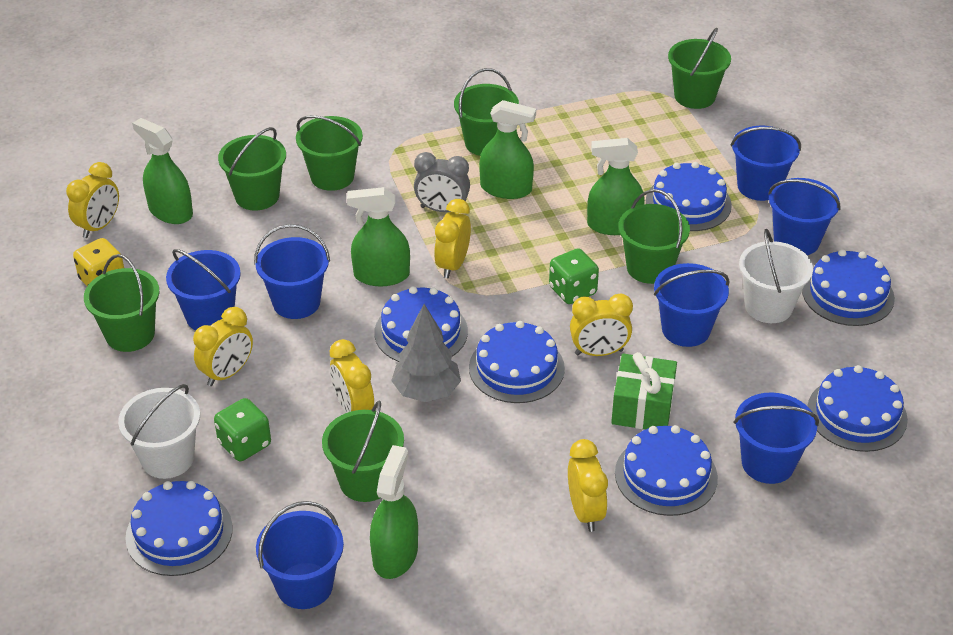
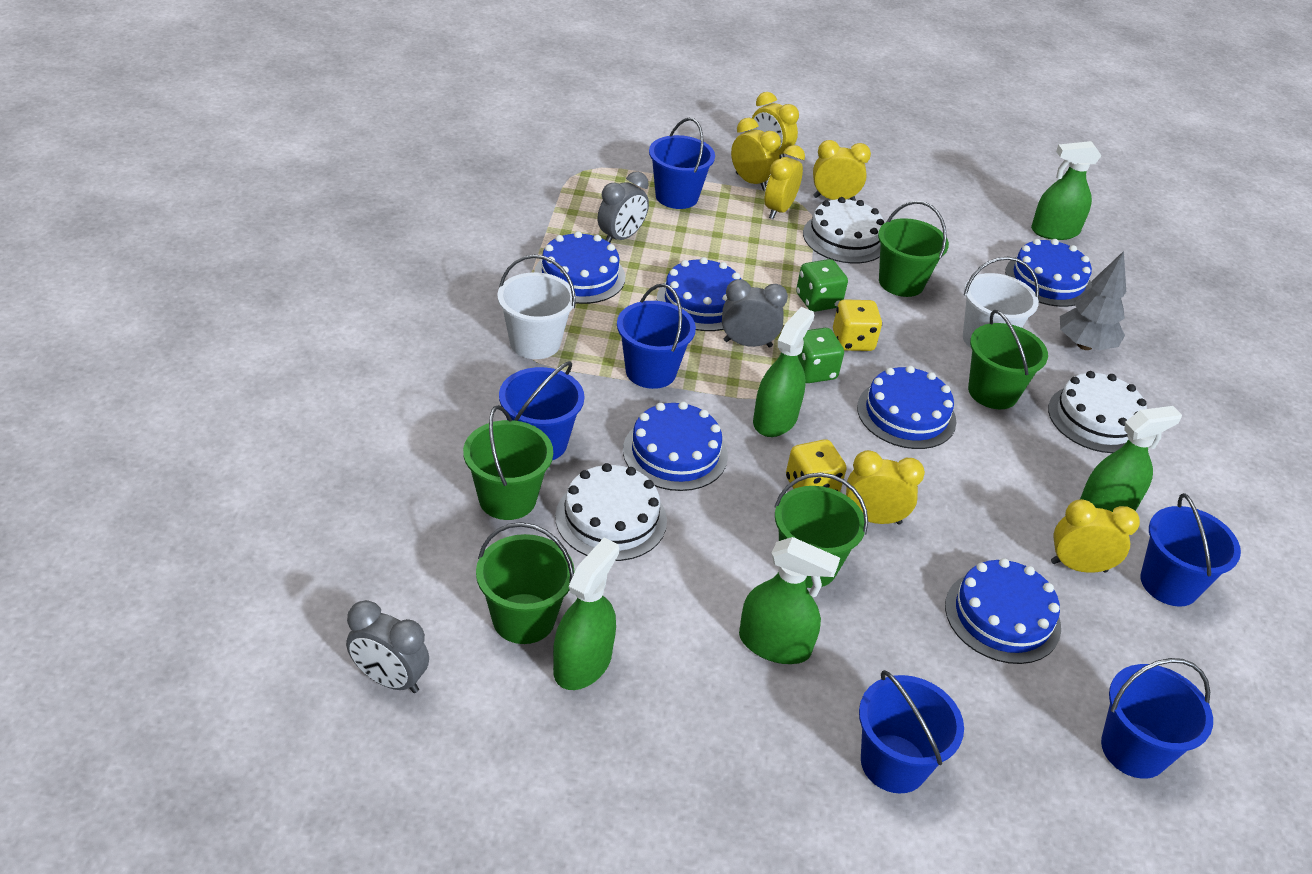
blue bucket: [166,249,241,330] [254,224,330,319] [256,501,344,609] [654,263,730,347] [731,126,801,201] [734,392,819,484] [768,178,841,255] = 7 -> [499,361,584,460] [617,284,696,389] [649,118,715,209] [859,670,964,794] [1101,658,1213,779] [1140,493,1241,607] = 6
blue cake: [125,481,233,576] [374,286,468,362] [469,321,565,403] [615,425,718,516] [646,162,732,231] [802,249,895,326] [808,365,908,452] = 7 -> [534,231,625,304] [623,401,728,491] [657,257,741,331] [857,366,956,449] [945,558,1061,664] [1005,239,1092,307] = 6
green bucket: [84,254,159,352] [218,127,286,211] [296,115,363,191] [322,400,404,502] [454,68,519,156] [618,189,690,284] [668,27,731,109] = 7 -> [463,405,553,520] [476,522,575,644] [774,473,868,588] [878,201,949,297] [968,310,1048,409] = 5
green gift: [611,352,677,429] = 1 -> none = 0
grey clock: [414,152,470,212] = 1 -> [346,600,429,693] [598,171,649,243] [722,279,788,348] = 3
white cake: none = 0 -> [555,463,667,561] [803,197,884,264] [1048,371,1147,453] = 3
yellow dice: [73,238,124,286] = 1 -> [786,439,846,492] [833,299,882,351] = 2

